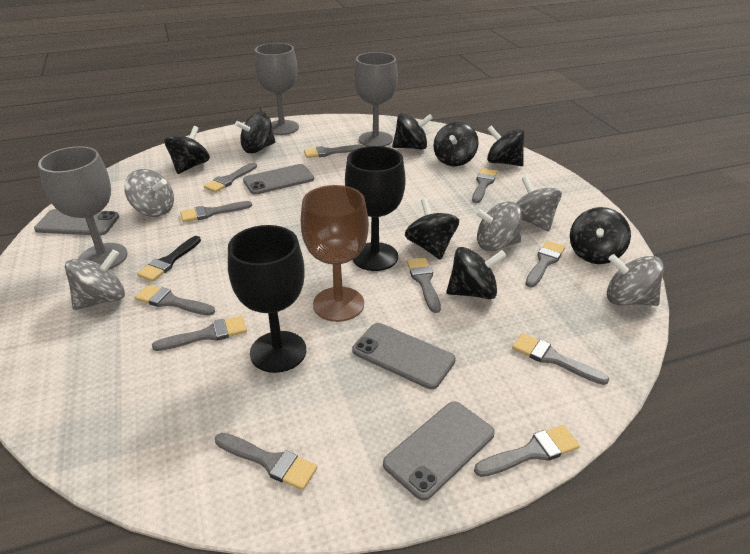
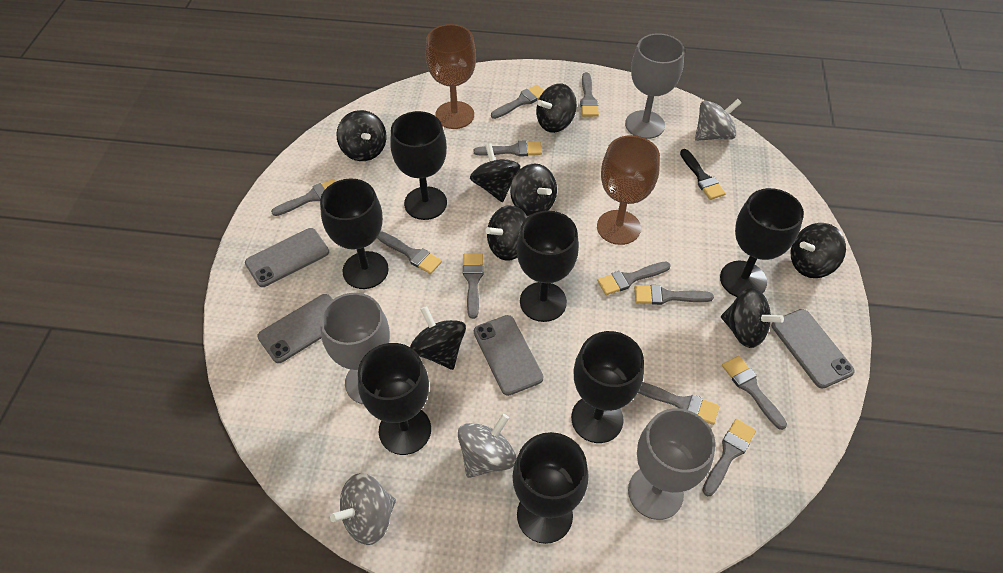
black goblet: [228,225,306,373] [345,146,406,271] = 2 -> [320,178,389,289] [358,343,431,455] [390,111,447,220] [513,432,589,544] [517,211,579,322] [571,331,644,443] [720,188,804,297] = 7
brown goblet: [301,185,369,322] = 1 -> [426,24,476,129] [597,135,660,245] = 2
grey spinning top: [65,250,125,310] [124,169,174,217] [475,201,522,251] [517,176,562,232] [607,254,664,306] = 5 -> [330,473,396,545] [458,414,516,478] [695,99,742,141] = 3

